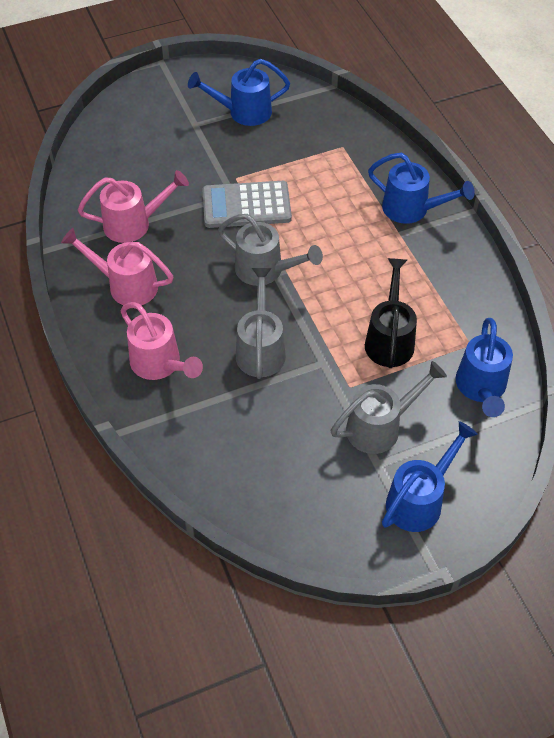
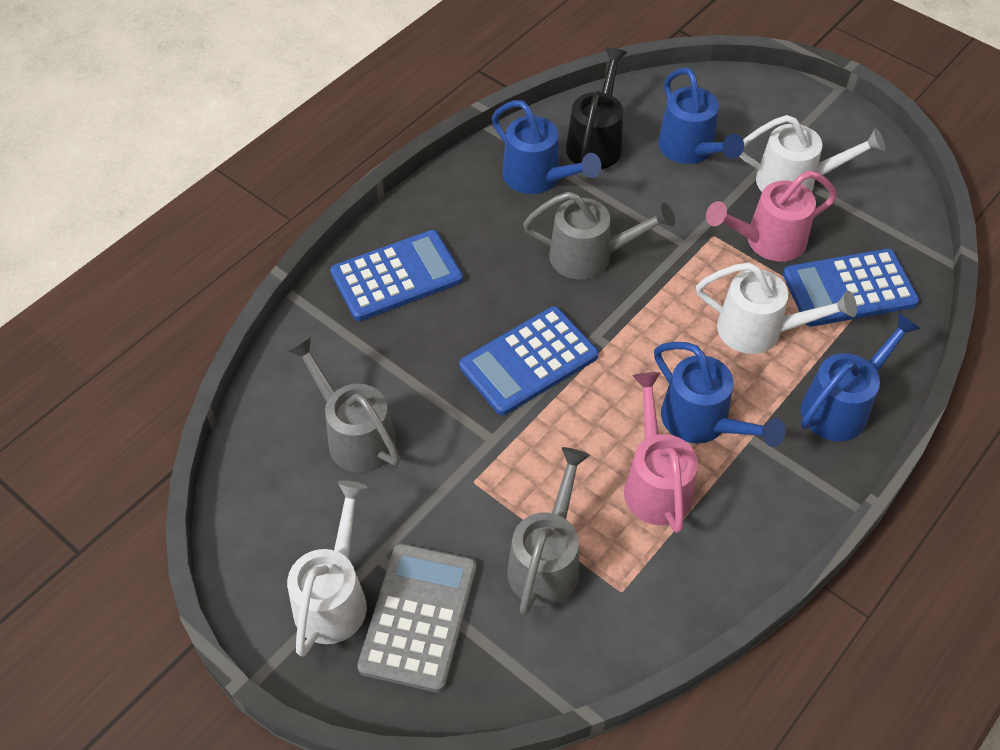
blue calculator: none = 0 -> [330,230,463,321] [459,306,599,415] [783,249,919,327] = 3
pink watering can: [61,228,173,305] [78,170,189,243] [121,302,203,380] = 3 -> [624,372,698,533] [706,171,837,262] = 2
white watering can: none = 0 -> [287,480,367,657] [696,262,857,354] [739,115,885,192] = 3

